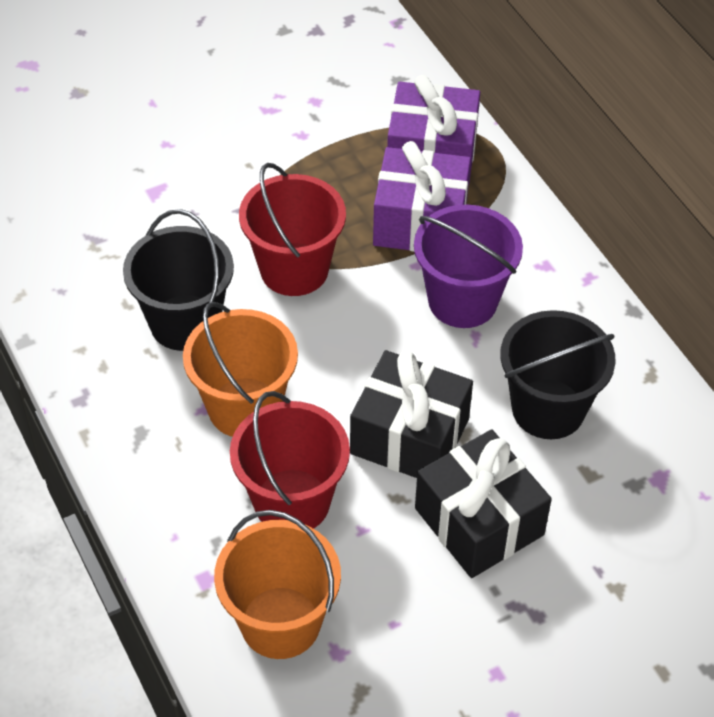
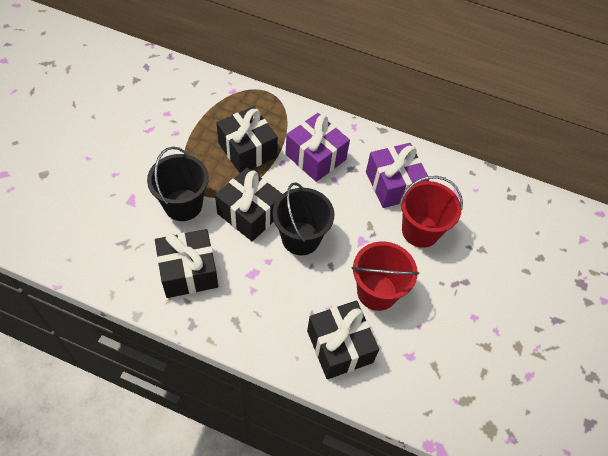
black gift: [350,350,473,478] [415,429,552,578] = 2 -> [155,229,218,298] [215,168,282,241] [217,106,278,173] [307,300,379,379] = 4
orange bucket: [183,302,298,437] [214,510,341,659] = 2 -> none = 0
purple bucket: [414,205,523,328] = 1 -> none = 0

